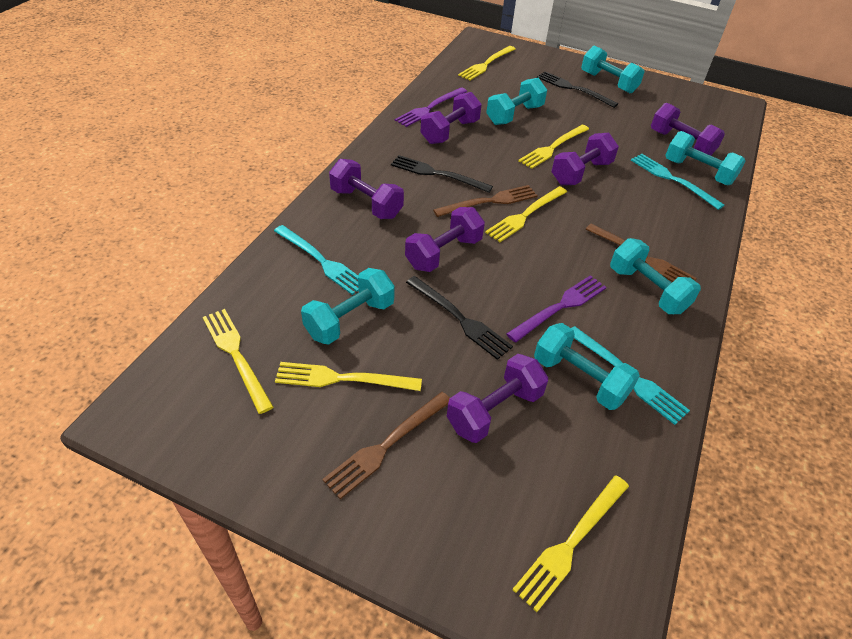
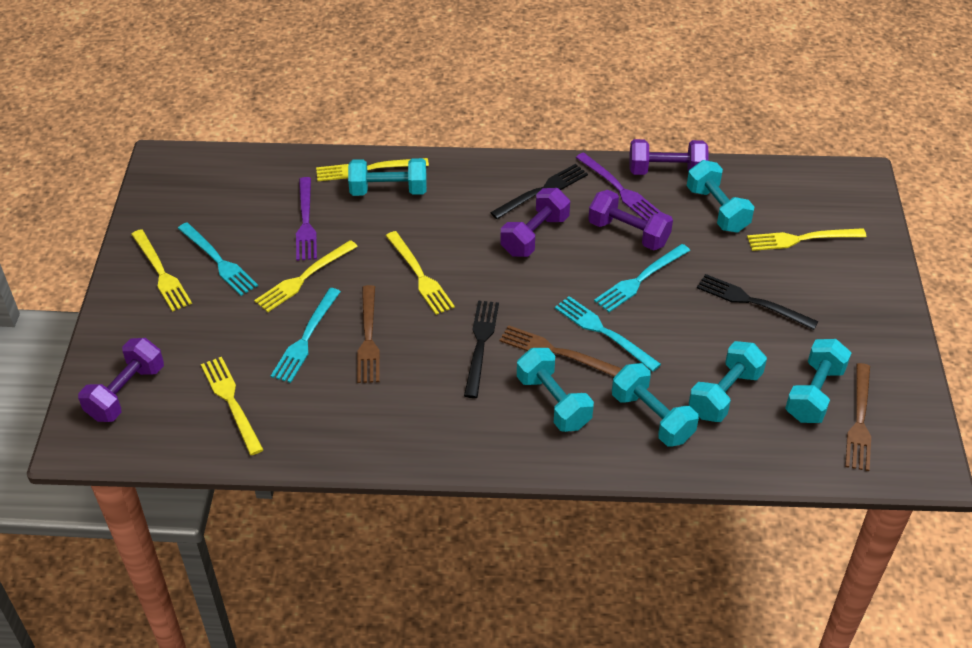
purple dumbbell: [329,159,404,219] [405,207,485,272] [421,92,482,144] [447,354,548,443] [552,133,619,185] [651,103,725,156] = 6 -> [78,338,164,422] [501,188,570,257] [588,190,673,251] [629,139,709,175] = 4
turquoise fork: [274,225,358,295] [571,326,690,425] [631,154,724,210] = 3 -> [178,222,258,296] [271,288,341,383] [555,296,661,372] [594,244,690,312] = 4

